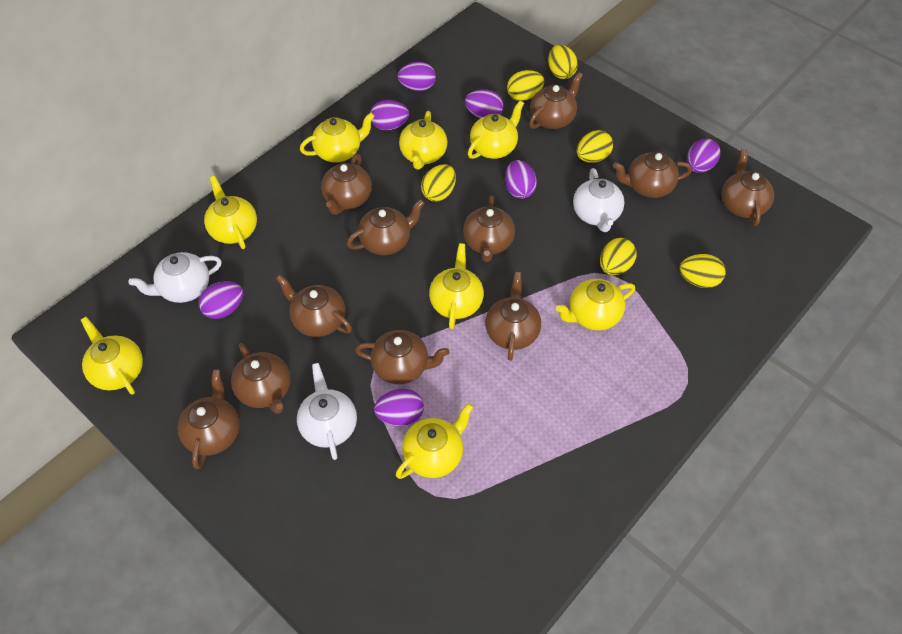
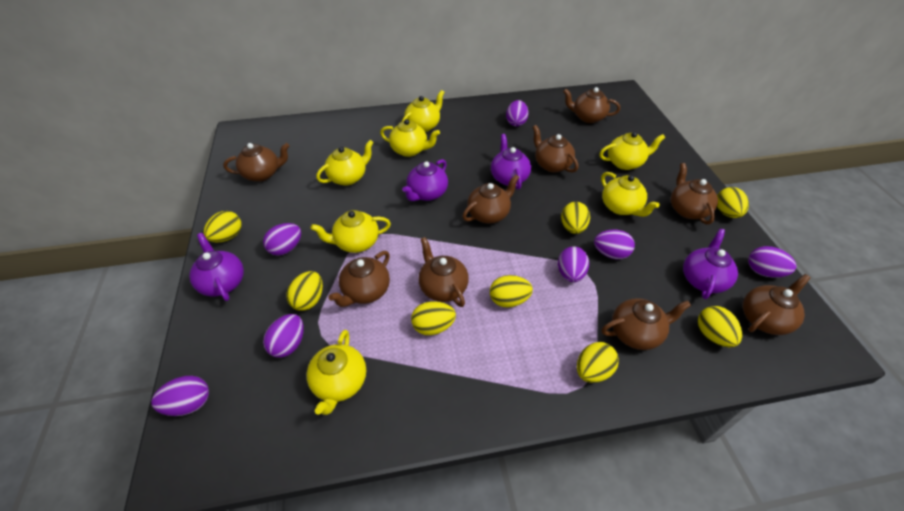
brown teapot: [178,369,240,469] [231,343,290,414] [276,275,352,337] [321,154,372,215] [347,199,425,255] [355,330,449,384] [463,195,515,262] [485,272,541,361] [529,72,583,129] [613,152,692,198] [722,149,774,226] = 11 -> [223,143,290,182] [329,251,390,307] [418,237,469,307] [462,174,519,224] [532,125,578,173] [563,87,620,123] [601,298,691,350] [671,163,718,224] [743,274,811,335] = 9
purple teapot: none = 0 -> [189,233,244,301] [402,159,448,201] [491,134,531,190] [683,229,738,299] = 4
white teapot: [128,252,222,303] [297,363,357,460] [573,168,625,232] = 3 -> none = 0
yellow egg: [421,164,456,201] [507,70,544,101] [548,45,578,79] [577,130,613,163] [600,238,636,275] [680,254,726,288] = 6 -> [204,211,242,242] [286,271,323,311] [411,301,456,335] [490,275,533,307] [561,202,590,234] [577,342,619,383] [698,306,742,347] [717,187,749,218] = 8
yellow teapot: [81,317,143,395] [204,176,257,249] [300,113,375,163] [396,403,473,479] [399,111,447,170] [429,243,484,329] [468,101,524,159] [556,279,635,330] = 8 -> [306,330,366,415] [311,210,391,253] [316,140,374,186] [380,119,440,157] [402,90,445,132] [600,132,665,170] [601,172,660,217] = 7

